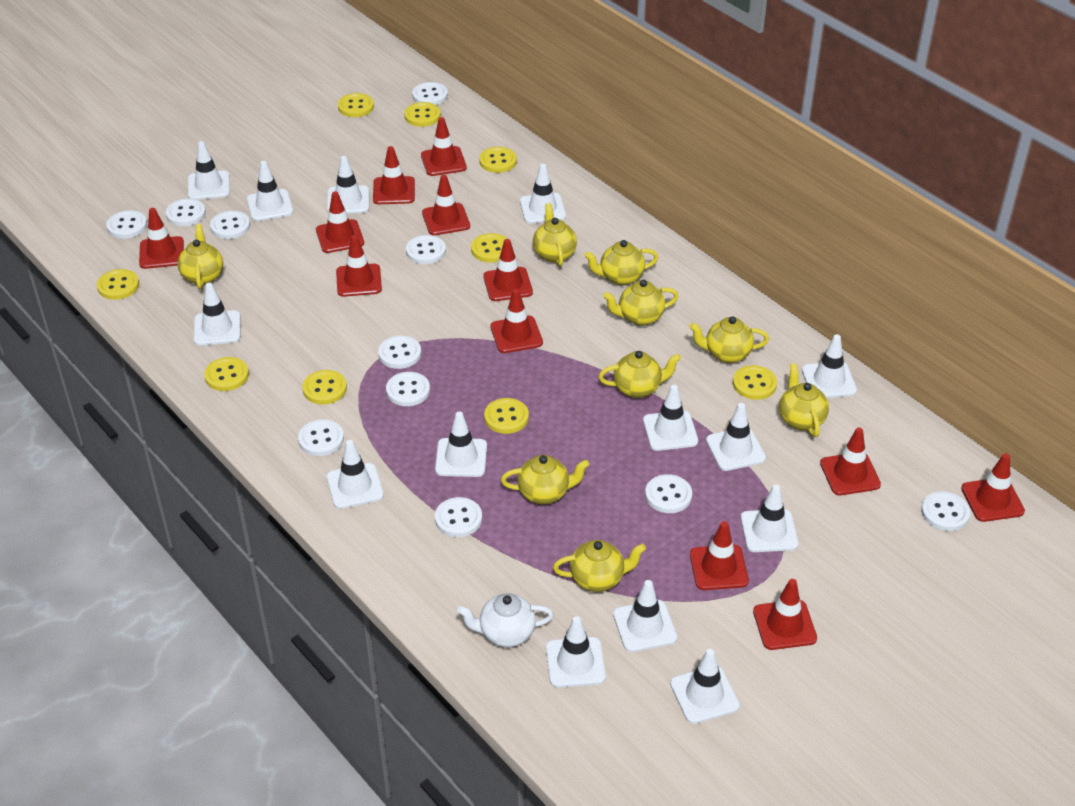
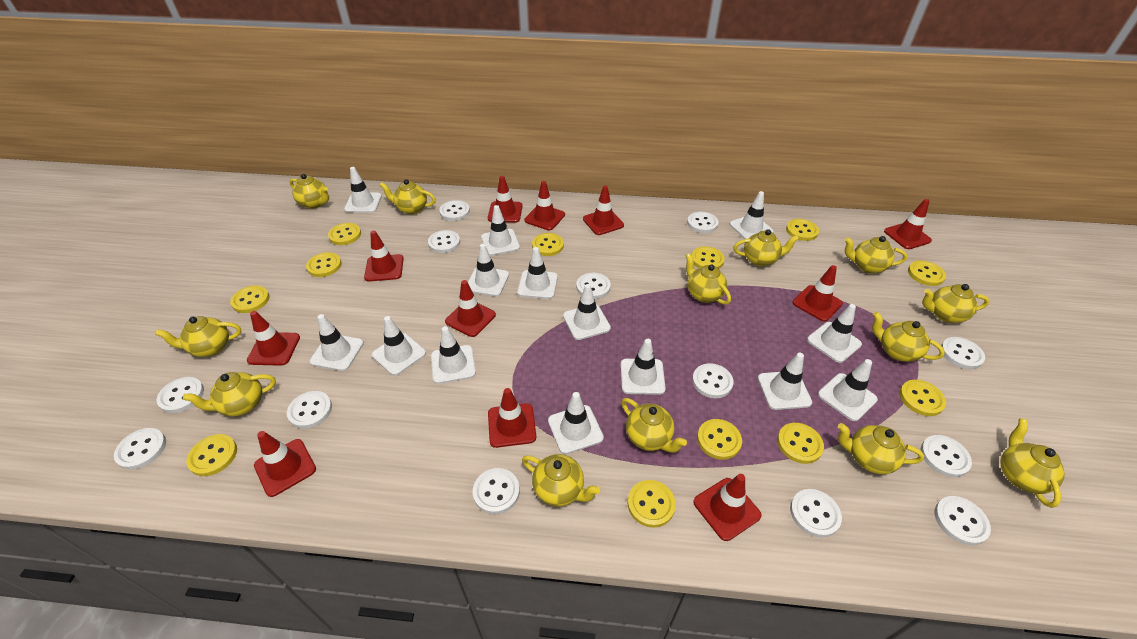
red traffic cone: [139,208,184,269] [316,191,364,253] [336,235,382,297] [373,146,415,204] [421,117,467,176] [422,175,470,235] [483,239,533,301] [490,289,543,353] [690,521,749,590] [753,579,817,650] [820,428,881,495] [961,453,1025,522] = 12 -> [247,311,300,366] [254,431,316,497] [364,230,404,281] [445,280,496,337] [488,176,523,223] [488,388,536,448] [524,181,565,230] [583,185,624,235] [693,474,762,541] [793,265,843,322] [884,199,932,249] = 11
white button: [106,210,147,239] [166,198,206,226] [210,211,250,239] [298,419,344,456] [378,335,421,369] [386,372,430,406] [406,235,446,264] [412,82,448,105] [435,497,482,537] [645,474,692,513] [921,491,970,531] = 11 -> [114,428,166,470] [156,377,204,413] [287,391,332,429] [428,230,460,253] [439,200,470,221] [473,468,520,514] [576,273,611,299] [687,212,718,233] [692,363,734,398] [790,489,842,538] [921,435,972,477] [934,496,991,545] [941,337,985,369] = 13
white teapot: [457,594,553,647] = 1 -> none = 0
yellow button: [97,269,139,300] [204,357,249,391] [302,370,347,404] [338,93,374,117] [404,102,441,127] [471,233,507,263] [479,147,517,173] [484,398,529,434] [733,365,777,400] = 9 -> [186,434,237,476] [230,285,269,313] [306,252,342,277] [328,223,361,245] [532,233,564,256] [628,480,676,528] [692,246,725,269] [697,419,742,460] [777,423,824,464] [786,219,819,241] [899,380,946,416] [908,260,946,286] = 12
yellow teapot: [178,224,223,289] [501,455,589,504] [533,203,577,266] [553,540,646,592] [584,240,659,285] [598,351,681,398] [603,280,679,326] [689,316,769,363] [779,363,829,437] = 9 -> [155,316,241,357] [183,372,276,417] [290,174,329,209] [380,179,436,215] [522,454,600,507] [621,398,687,452] [686,253,731,305] [733,229,799,267] [838,423,924,474] [845,236,907,274] [872,312,945,362] [922,284,990,323] [1000,419,1065,508] = 13

